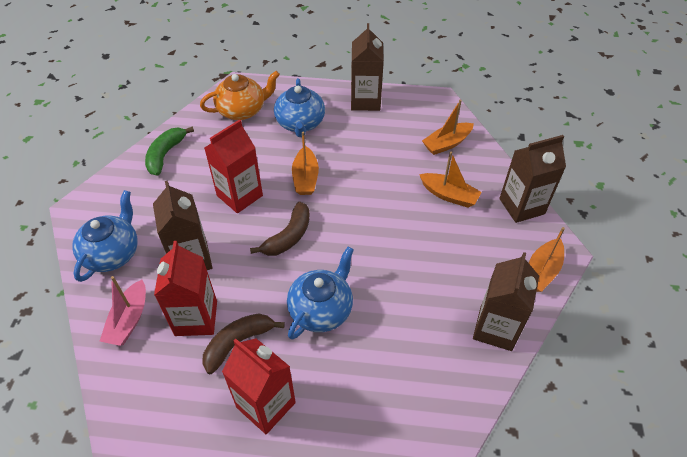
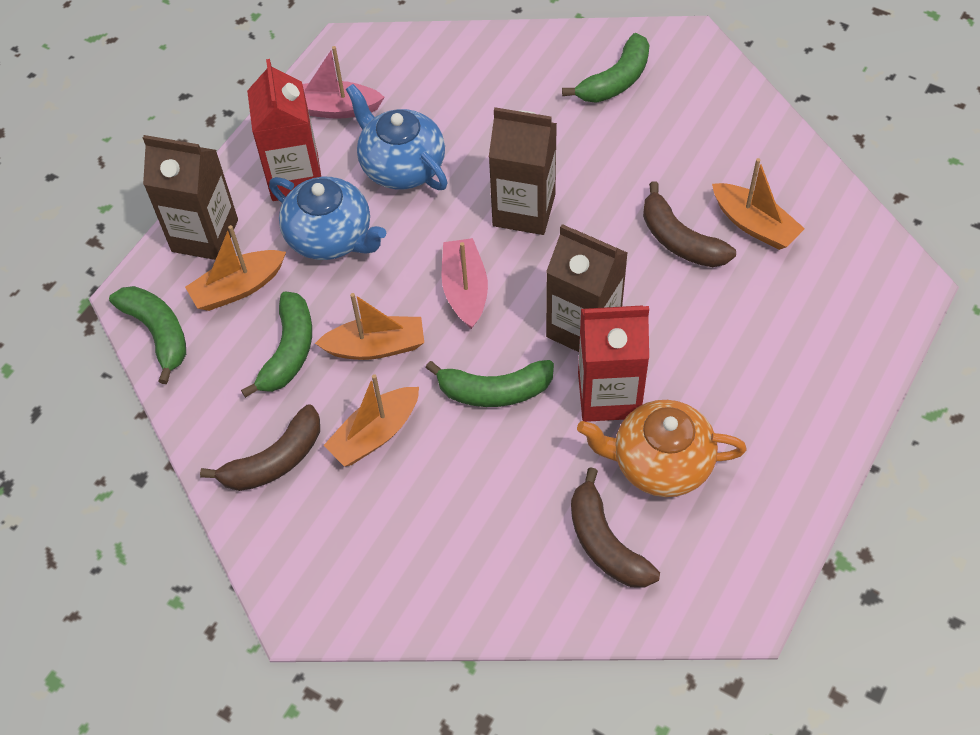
blue teapot: [72,190,138,282] [274,78,325,137] [287,247,354,340] = 3 -> [269,177,387,260] [346,84,448,190] = 2
brown banana: [202,313,285,374] [250,202,310,256] = 2 -> [200,404,320,491] [571,467,660,588] [643,181,736,267] = 3
brown carton: [153,181,213,270] [351,23,384,111] [473,252,539,351] [499,135,566,223] = 4 -> [143,135,238,260] [489,107,557,235] [546,224,628,352] = 3
green banana: [145,127,194,176] = 1 -> [109,286,186,384] [241,292,312,398] [425,360,554,407] [562,33,649,103] = 4
pink boat: [100,276,146,346] = 1 -> [302,46,385,119] [442,238,488,329] = 2
red carton: [154,241,217,336] [204,119,263,213] [222,338,296,434] = 3 -> [247,59,321,201] [578,305,649,422] = 2

